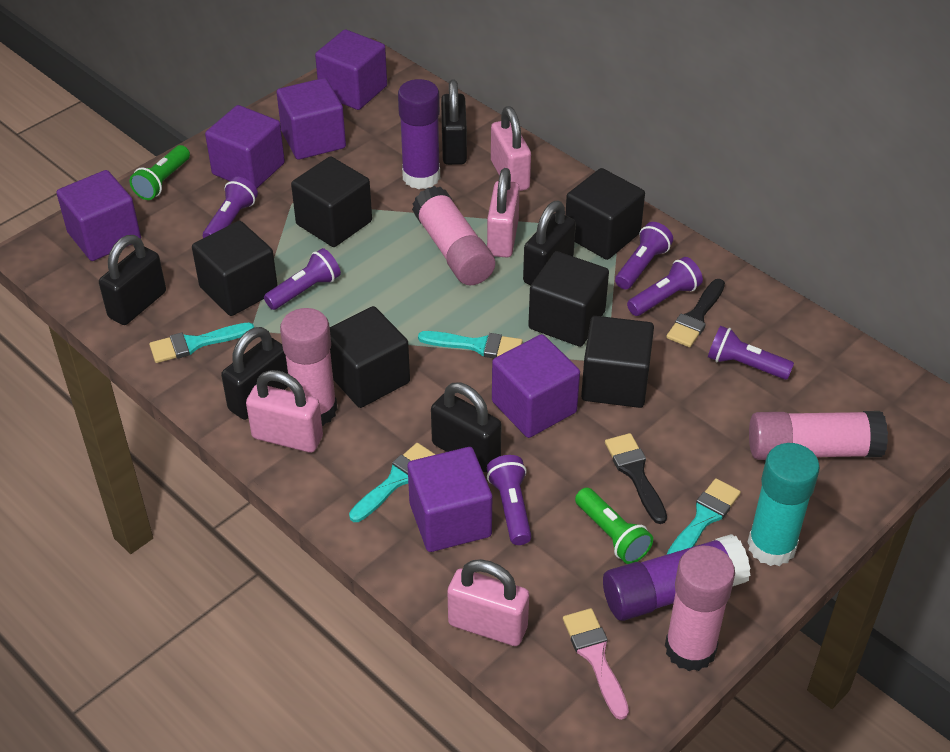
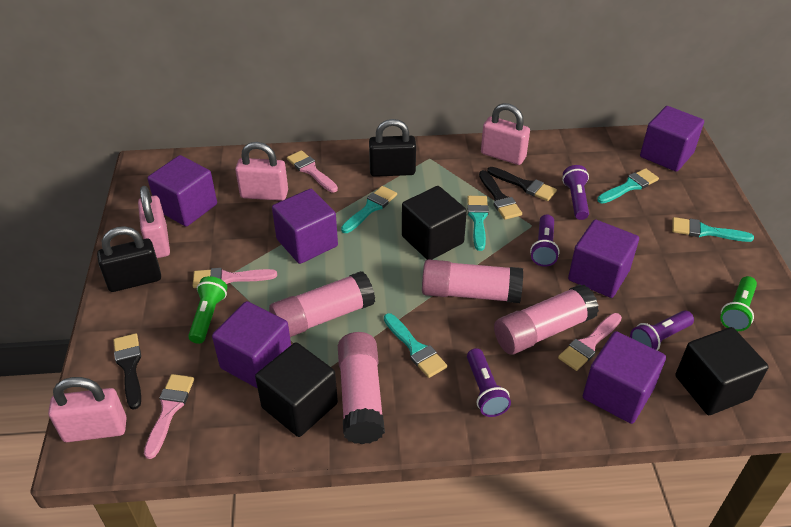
black brush: [605,433,667,524] [666,279,725,347] = 2 -> [113,333,141,410] [479,170,522,220] [487,167,557,201] = 3
black cube: [192,221,278,316] [291,156,372,247] [330,306,410,408] [528,251,609,347] [565,168,645,260] [581,316,654,408] = 6 -> [255,342,338,437] [402,186,467,260] [675,327,769,415] = 3
black padlock: [99,235,166,325] [221,327,288,420] [431,383,501,472] [441,80,467,165] [523,201,576,285] = 5 -> [97,226,161,292] [369,119,416,177] = 2
pink brush: [563,608,629,720] = 1 -> [144,374,194,459] [193,268,277,288] [287,150,338,193] [558,313,622,371] = 4
purple flashlight: [203,177,258,238] [264,248,341,310] [487,455,532,545] [615,222,673,289] [627,257,703,316] [708,326,794,380] = 6 -> [467,348,511,417] [530,214,560,267] [562,165,589,220] [630,310,694,351] = 4
purple glue stick: [398,79,440,189] [603,534,751,621] = 2 -> none = 0
turquoise brush: [149,322,254,363] [349,443,436,522] [418,331,523,358] [667,478,741,554] = 4 -> [341,186,397,233] [384,313,447,378] [467,196,489,251] [597,168,659,204] [672,217,754,242] = 5
turquoise glue stick: [747,443,820,566] = 1 -> none = 0

